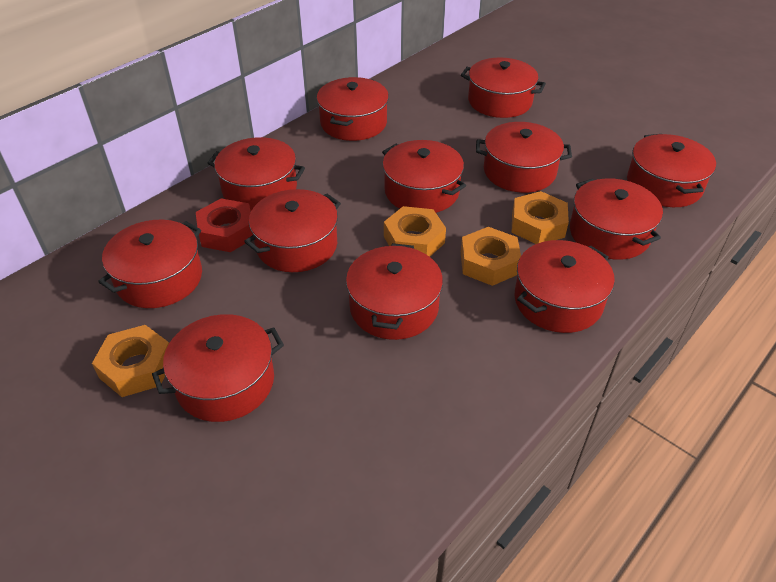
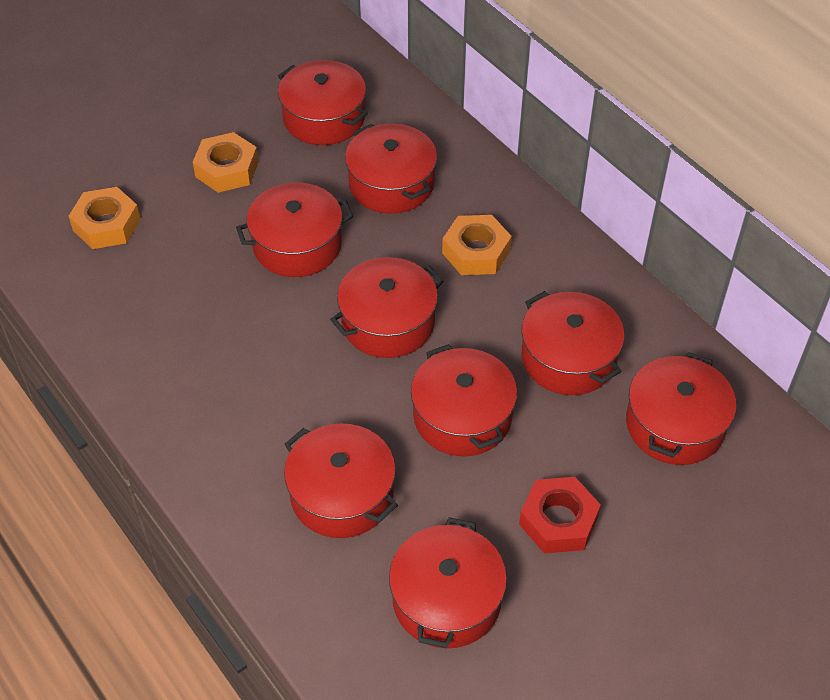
orange nut: [92,325,169,397] [384,206,446,257] [461,227,521,286] [512,191,569,244] = 4 -> [69,187,141,249] [193,132,258,193] [442,215,512,275] = 3
red pot: [98,220,202,308] [152,314,284,422] [208,137,305,211] [244,189,341,272] [317,77,389,141] [346,243,443,340] [382,140,466,213] [461,58,546,118] [476,122,572,193] [514,240,615,333] [570,178,663,260] [627,134,716,207] = 12 -> [236,183,353,277] [278,60,368,145] [284,423,398,538] [330,257,444,358] [345,124,437,214] [389,517,507,648] [411,344,517,456] [521,291,624,395] [626,352,736,465] = 9

